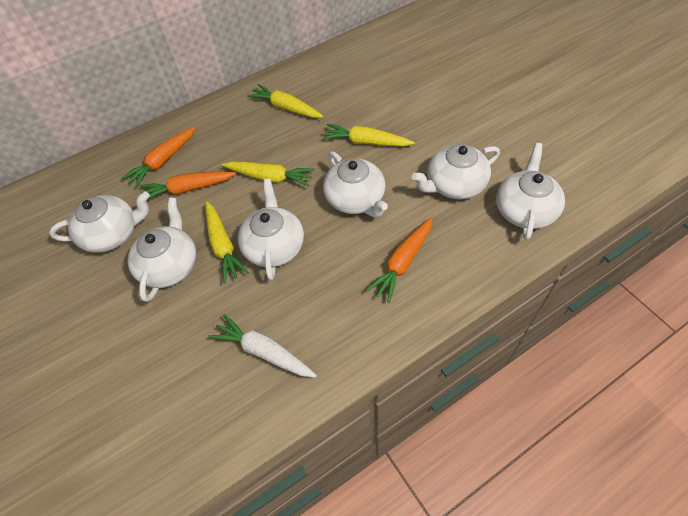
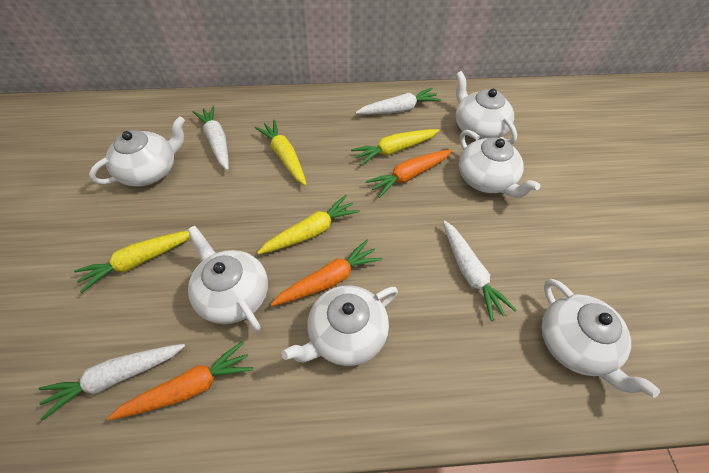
white carrot: [208,314,317,377] = 1 -> [39,344,185,420] [193,106,229,171] [356,88,441,115] [443,220,517,321] = 4

